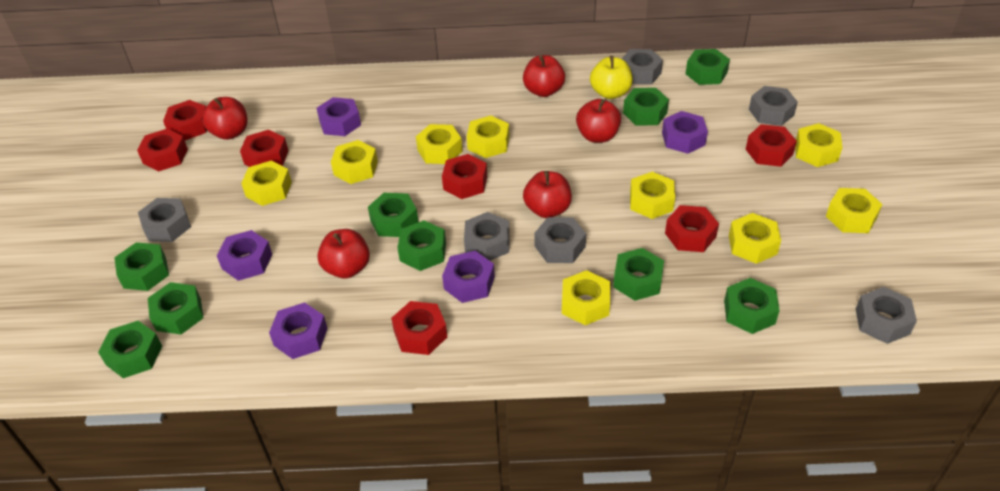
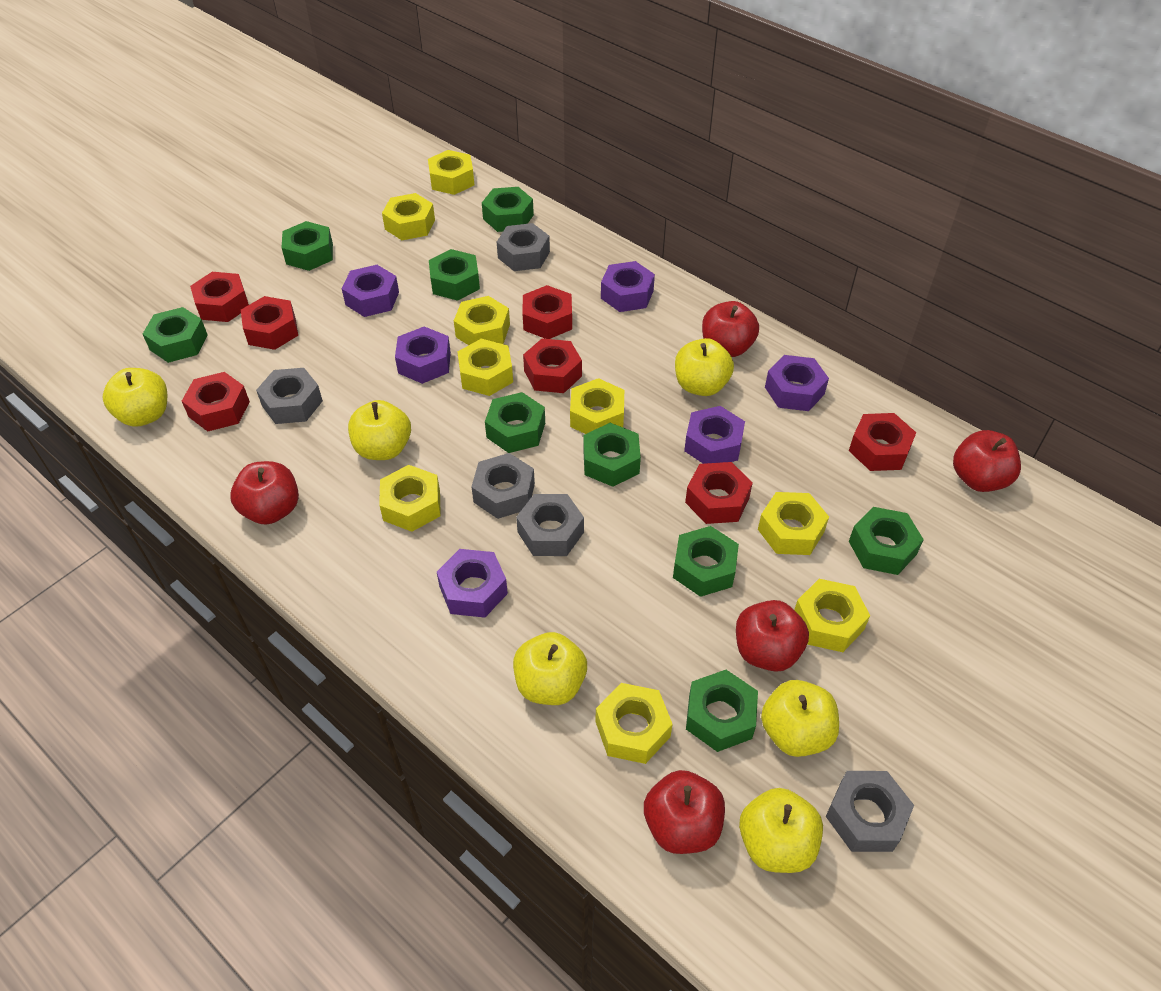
grey nut: [138,198,191,242] [464,212,510,261] [535,217,586,263] [621,49,663,84] [749,86,798,126] [856,287,917,344] = 6 -> [256,368,323,424] [471,453,535,519] [497,223,550,271] [516,494,584,556] [826,771,914,852] = 5
purple nut: [217,230,272,281] [269,302,328,359] [317,97,361,136] [442,251,495,303] [662,111,708,154] = 5 -> [342,265,399,317] [395,326,451,384] [437,549,508,618] [601,261,655,312] [684,406,745,464] [765,355,829,411] = 6
yellow apple: [590,56,633,99] = 1 -> [103,368,167,427] [348,400,411,460] [513,632,587,705] [675,338,734,396] [739,788,823,873] [761,680,839,757] = 6

